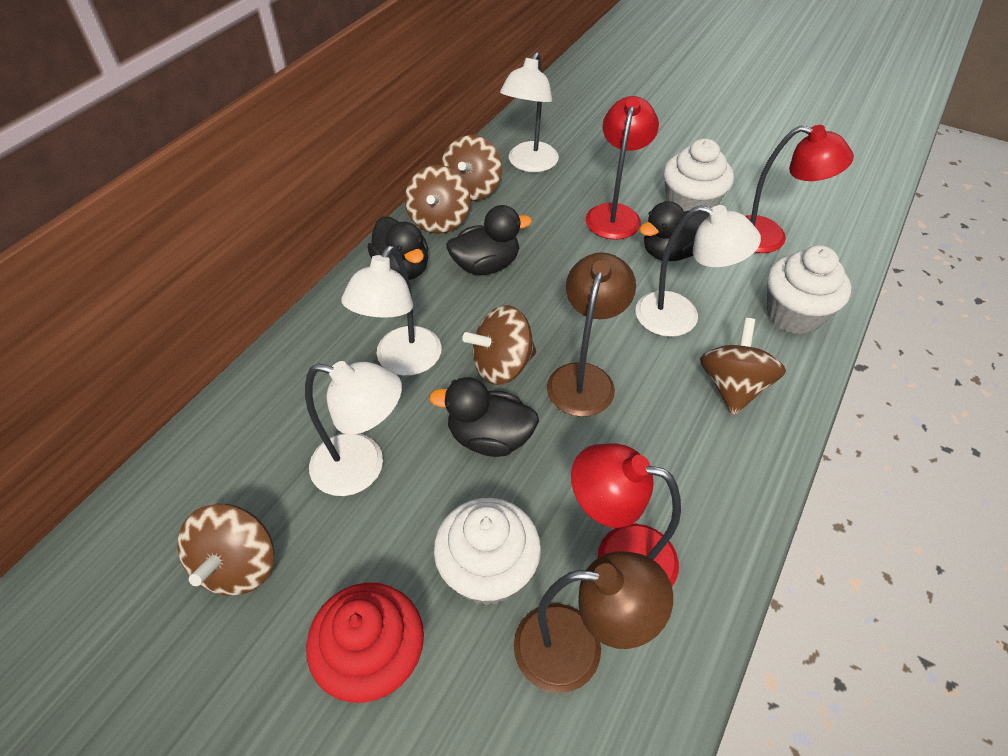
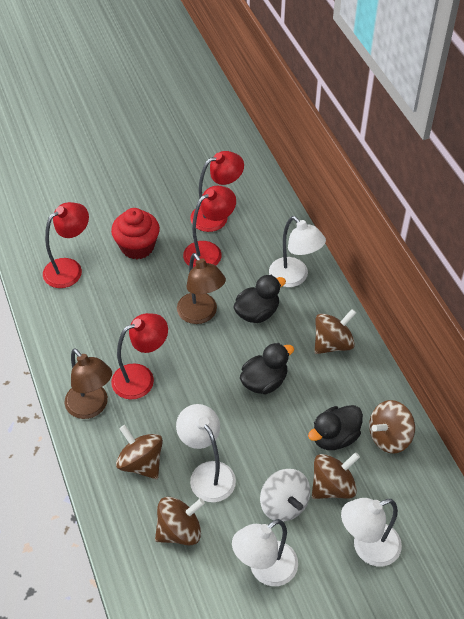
black duck: [368,217,428,280] [429,377,539,457] [446,205,532,275] [639,201,709,261] = 4 -> [233,275,286,323] [240,343,294,395] [308,405,363,450] = 3
red lamp: [571,444,681,586] [586,96,659,240] [745,125,854,253] = 3 -> [43,202,89,288] [111,313,168,400] [183,186,236,268] [190,151,244,232] = 4
white cupcake: [434,498,541,605] [663,138,734,212] [767,245,851,335] = 3 -> none = 0
white spinning top: none = 0 -> [260,469,310,522] = 1

